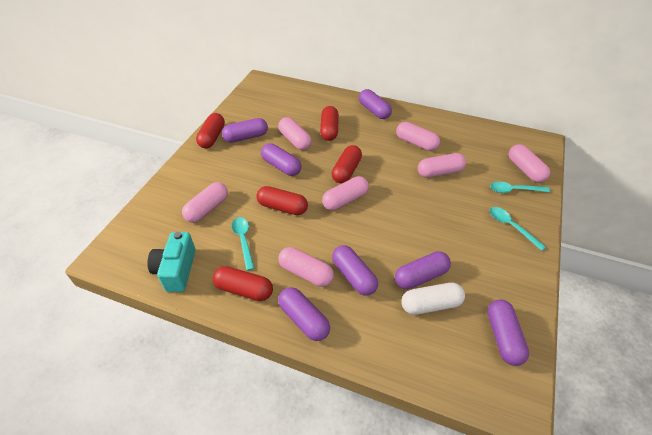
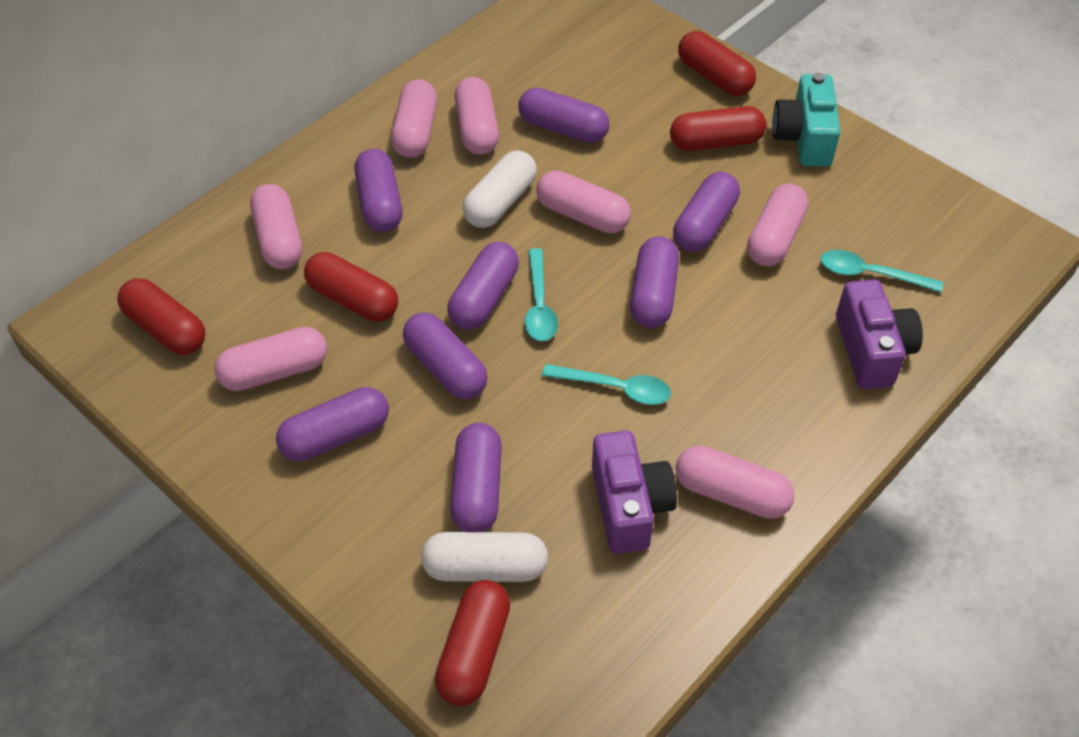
purple camera: none = 0 -> [592,431,677,554] [836,279,923,389] = 2
purple capsule: [222,118,268,143] [261,143,301,176] [278,287,330,341] [332,245,378,296] [359,89,392,119] [395,251,451,289] [487,300,529,366] = 7 -> [276,387,389,461] [354,149,403,232] [403,312,488,399] [448,242,519,330] [450,423,502,532] [518,87,609,143] [630,236,679,328] [673,172,740,252] = 8
white capsule: [401,282,465,315] = 1 -> [421,532,548,582] [463,151,537,228] = 2

